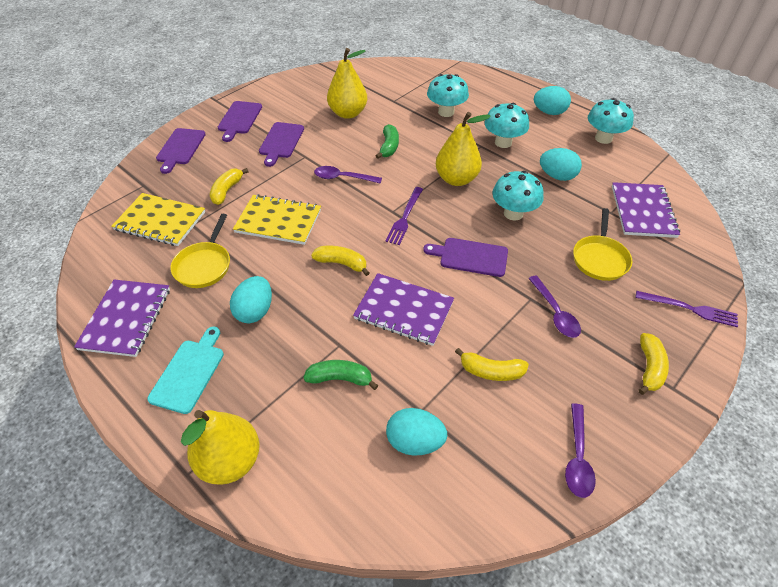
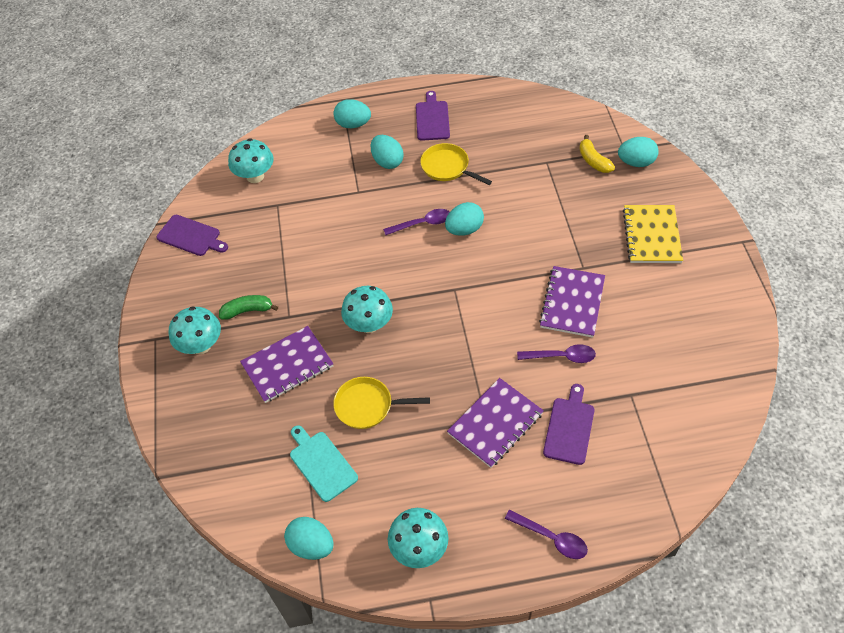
green banana: [303,360,379,390] [376,124,399,159] = 2 -> [219,295,278,320] = 1
purple cutting board: [156,128,206,174] [218,101,262,142] [259,122,304,167] [423,238,508,277] = 4 -> [156,215,228,256] [416,91,450,141] [543,384,595,465] = 3
purple fork: [385,187,423,245] [636,291,738,327] = 2 -> none = 0
turquoise egg: [230,276,272,323] [386,408,447,456] [534,86,571,115] [540,148,582,181] = 4 -> [284,517,334,560] [333,99,371,128] [370,135,404,169] [445,202,484,236] [618,137,659,167] = 5
yellow banana: [210,168,249,205] [311,246,370,276] [455,348,529,381] [638,333,669,395] = 4 -> [579,135,615,173] = 1
yellow notebook: [111,193,205,246] [233,194,321,245] = 2 -> [623,205,683,263] = 1
yellow pear: [181,410,260,485] [327,48,367,119] [436,112,491,186] = 3 -> none = 0

